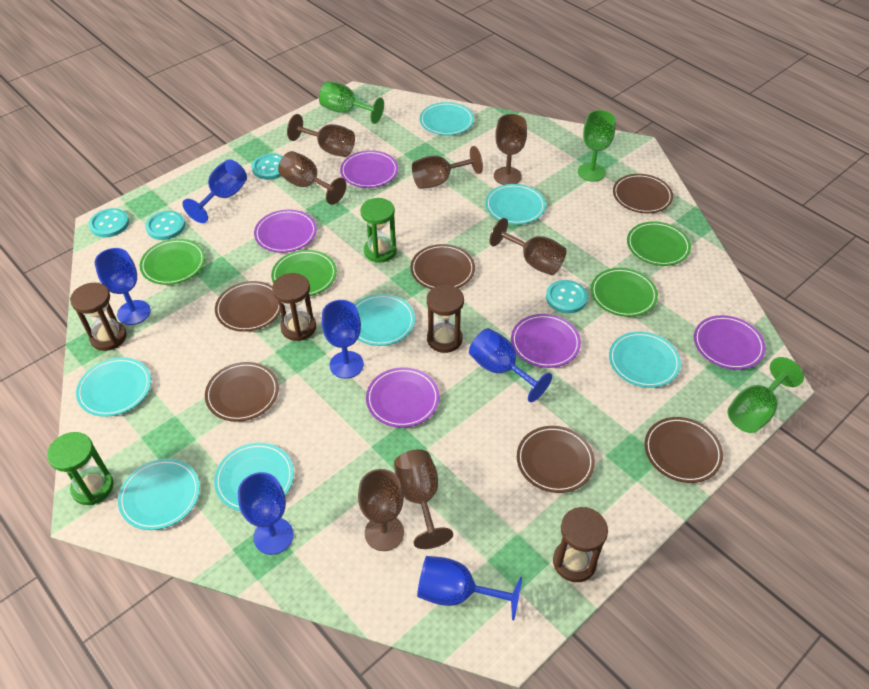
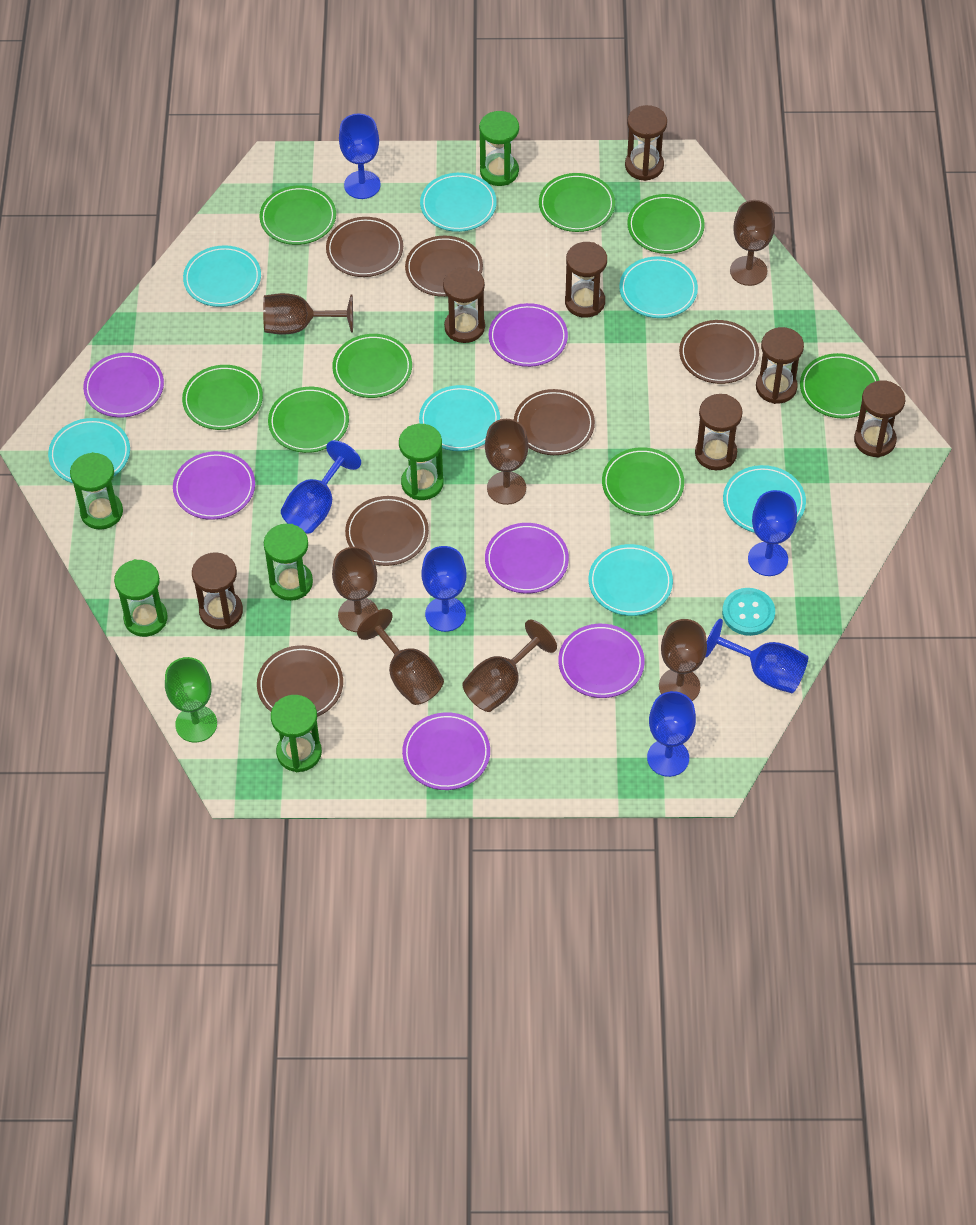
brown hourglass: [70,283,127,351] [272,273,316,341] [427,284,464,353] [553,507,608,582] = 4 -> [192,552,243,630] [443,267,485,343] [565,242,607,318] [625,105,667,181] [695,394,743,470] [756,327,804,404] [854,380,905,457] = 7
green goblet: [319,81,384,124] [578,110,616,182] [728,357,804,433] = 3 -> [165,657,217,743] = 1
green hourglass: [47,432,114,505] [360,198,397,263] = 2 -> [70,452,123,530] [114,559,168,637] [264,524,313,601] [271,695,322,772] [399,424,444,500] [479,111,519,186] = 6
green plate: [140,239,205,285] [271,250,337,296] [591,268,658,317] [627,221,691,266] = 4 -> [182,365,263,430] [259,185,336,245] [268,387,349,453] [332,334,412,398] [539,173,615,232] [602,447,684,516] [627,194,705,254] [800,353,880,418] = 8
purple plate: [254,209,317,253] [340,150,398,188] [366,367,439,428] [511,314,581,368] [694,315,765,370] = 5 -> [83,353,164,418] [173,451,255,520] [402,712,490,790] [485,523,569,594] [489,303,568,367] [558,624,645,698] = 6
turquoise button: [89,208,129,237] [145,211,185,240] [252,154,283,180] [546,280,588,313] = 4 -> [722,588,775,636] = 1

